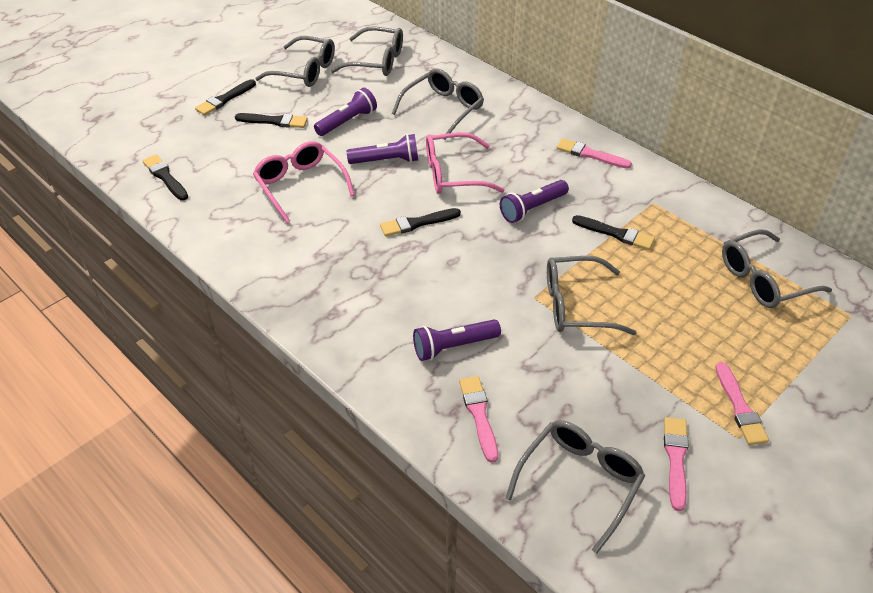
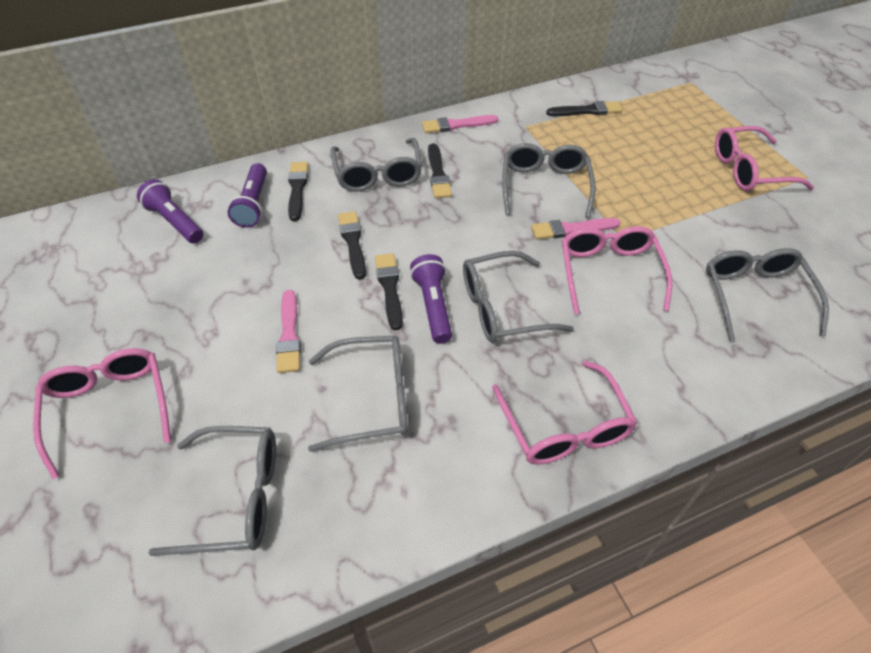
pink brush: [459,376,498,463] [557,138,632,169] [664,417,689,511] [715,362,769,445] = 4 -> [276,290,301,373] [422,115,498,133] [531,218,621,239] = 3
pink glasses: [253,141,355,223] [426,132,505,194] = 2 -> [33,348,171,479] [492,361,637,465] [562,226,672,314] [715,126,814,191] = 4
purple flashlight: [314,88,377,136] [347,134,418,164] [413,319,501,361] [500,180,569,223] = 4 -> [137,179,204,244] [228,163,267,228] [410,254,452,344] = 3

